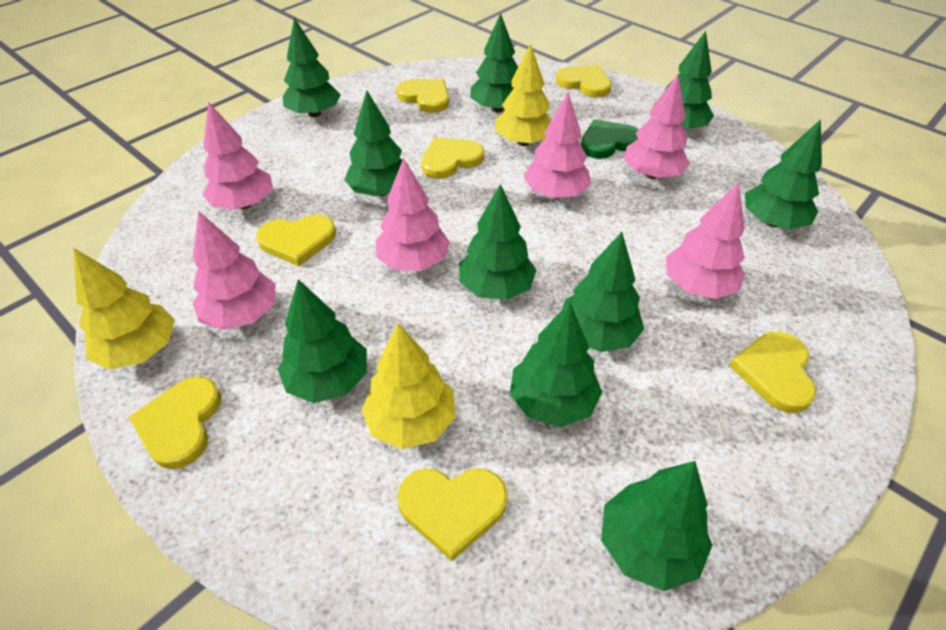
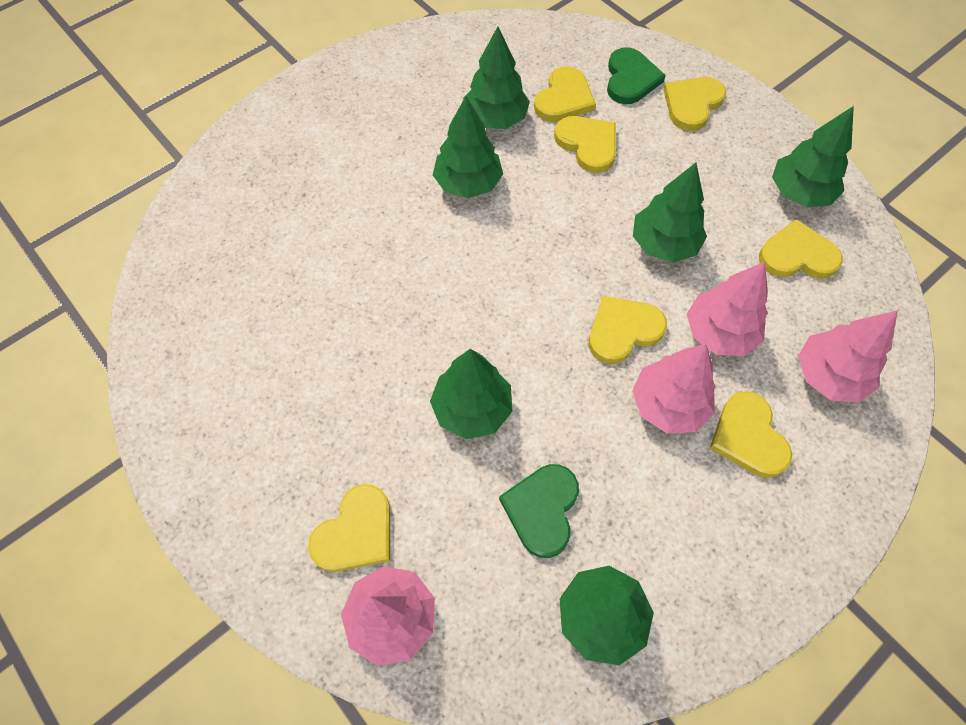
green heart: [581,120,639,159] = 1 -> [499,464,579,558] [607,47,666,104] = 2
green tree: [278,279,367,403] [283,18,341,117] [344,90,409,196] [459,184,536,300] [470,13,518,112] [510,302,602,427] [562,232,644,352] [601,461,712,591] [665,31,714,130] [745,119,822,229] = 10 -> [430,349,512,439] [433,96,503,198] [463,27,530,129] [560,566,654,665] [633,163,707,263] [772,106,854,207] = 6
pink tree: [192,211,276,330] [202,103,273,210] [376,158,450,271] [524,92,591,198] [623,74,690,179] [666,182,745,299] = 6 -> [341,566,435,666] [632,344,716,433] [687,262,768,356] [798,310,898,403] = 4
yellow tree: [73,248,175,370] [361,323,456,449] [495,43,551,146] = 3 -> none = 0

